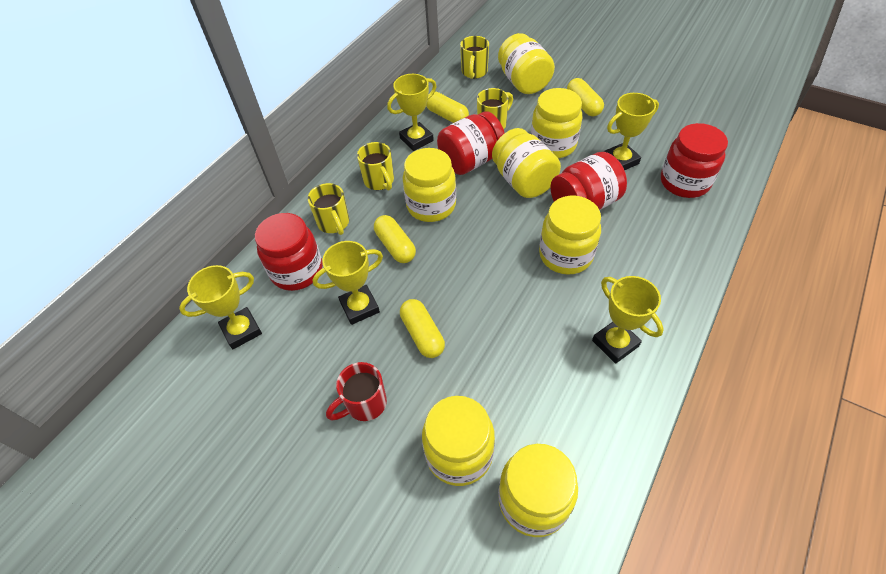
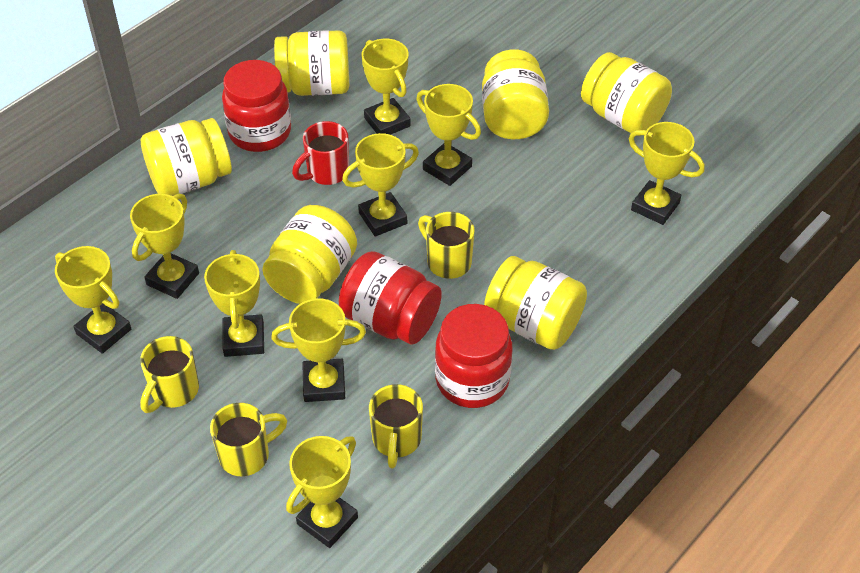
red jar: [255,213,323,291] [437,111,504,175] [550,152,627,210] [661,123,728,198] = 4 -> [222,60,291,152] [339,251,442,345] [435,304,512,408] = 3
yellow capsule: [374,215,416,263] [400,299,445,358] [426,92,469,123] [567,78,604,116] = 4 -> none = 0
yellow jar: [402,148,456,222] [422,396,495,486] [492,128,561,198] [498,33,555,94] [498,444,578,537] [531,88,582,158] [539,196,601,274] = 7 -> [141,118,232,196] [262,205,357,304] [274,30,349,96] [482,49,549,139] [484,256,587,350] [581,52,672,136] = 6
yellow trophy: [179,265,262,349] [312,241,383,325] [387,74,437,151] [592,276,664,364] [604,93,659,170] = 5 -> [55,246,131,354] [130,194,199,299] [204,250,264,357] [271,298,366,402] [286,436,358,548] [342,133,419,236] [361,39,410,135] [416,84,481,186] [628,122,705,225] = 9

